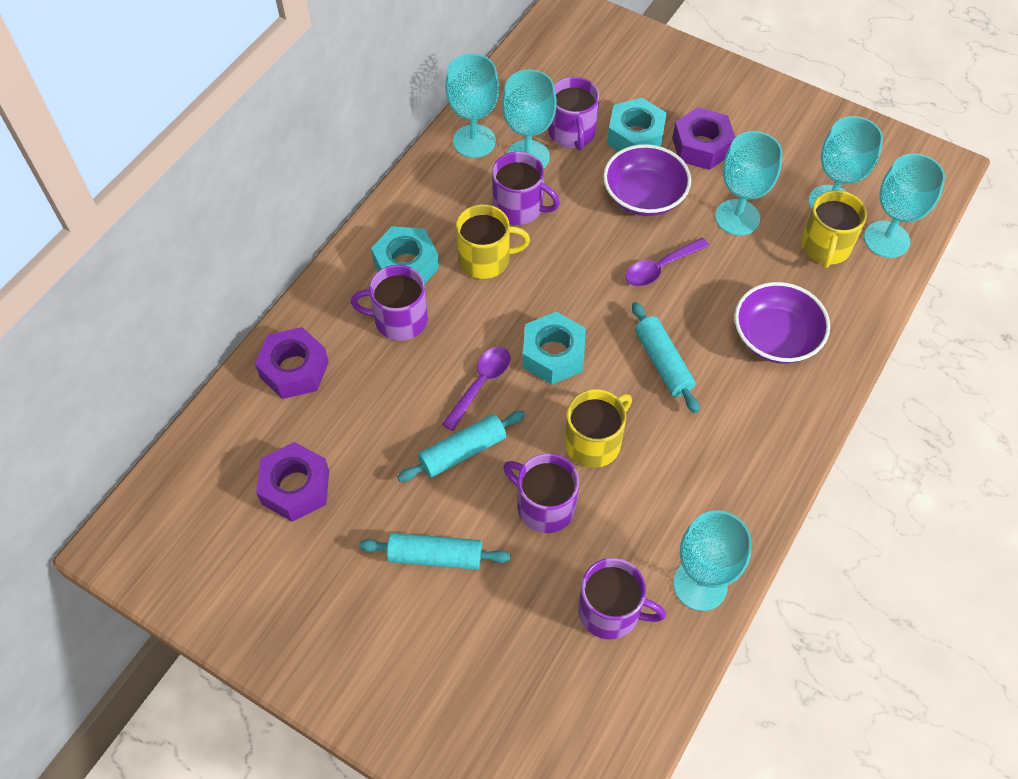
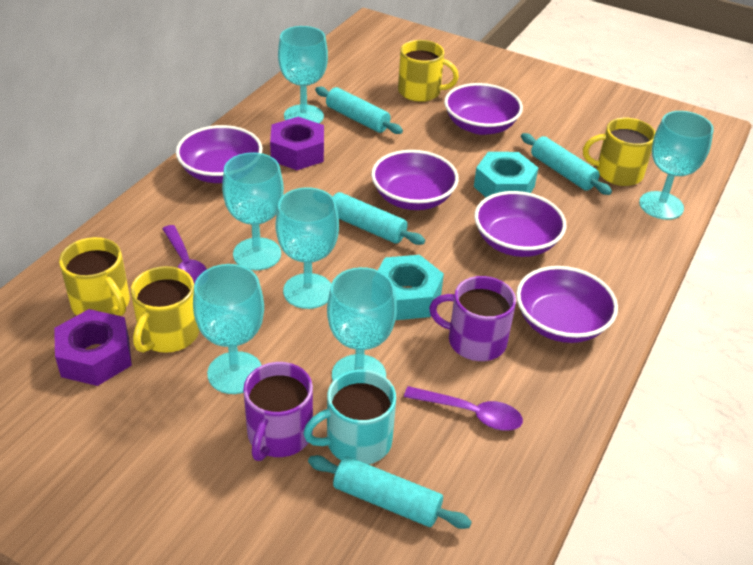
purple bowl: [603,144,691,216] [734,282,830,364] = 2 -> [176,125,262,183] [371,150,459,210] [444,83,523,135] [474,191,567,257] [516,266,618,343] = 5
purple mug: [351,265,428,341] [492,152,560,225] [503,453,579,533] [548,77,599,150] [578,558,666,639] = 5 -> [243,362,313,461] [429,276,516,361] = 2
purple nut: [255,327,329,399] [256,442,329,522] [672,107,735,170] = 3 -> [54,309,132,386] [270,117,324,170] = 2
turquoise mug: none = 0 -> [303,370,396,465] = 1
turquoise nut: [371,226,439,284] [522,312,586,385] [607,98,667,151] = 3 -> [378,255,444,320] [474,152,538,197] = 2
turquoise rolling pin: [359,533,511,570] [397,411,525,482] [632,302,699,413] = 3 -> [308,455,472,529] [315,87,403,134] [333,192,425,245] [521,133,612,195] = 4
yellow mug: [456,204,530,279] [564,389,632,468] [801,190,867,268] = 3 -> [59,237,130,316] [131,266,200,353] [398,40,459,102] [583,118,655,186] = 4

